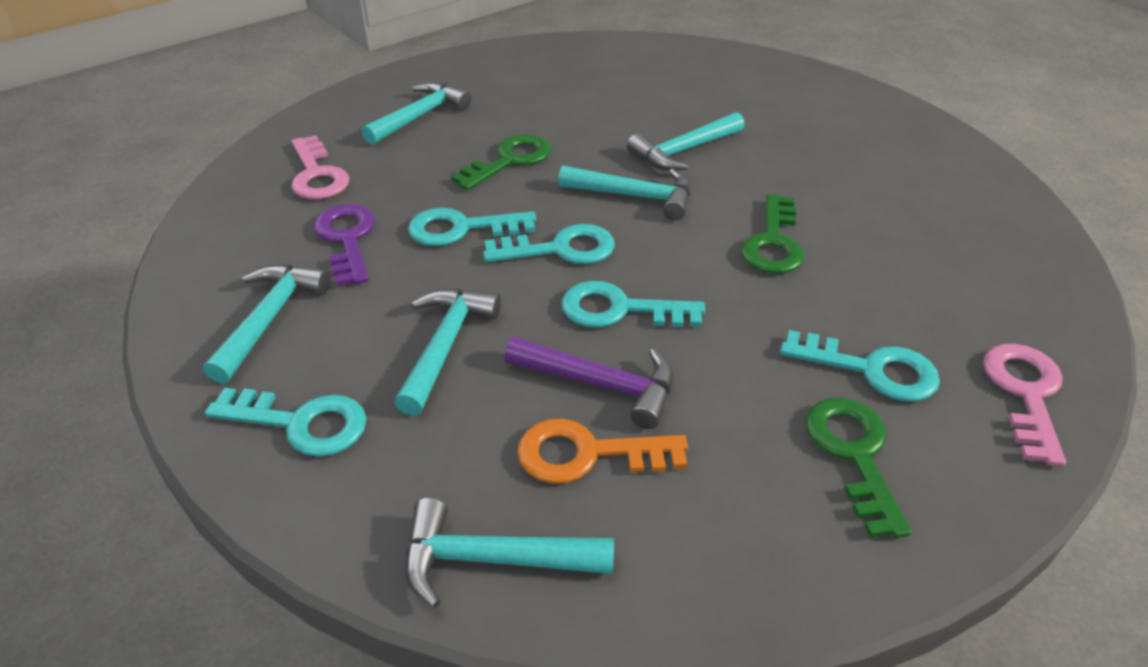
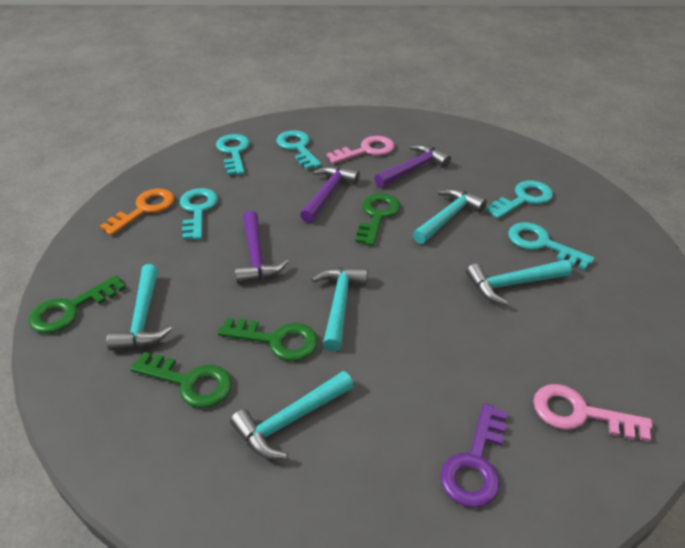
green key: [451,134,551,190] [741,194,804,274] [806,398,911,538] = 3 -> [29,275,126,334] [130,352,232,408] [218,318,318,361] [356,193,400,246] = 4
purple hammer: [504,337,673,429] = 1 -> [235,211,289,284] [300,166,360,223] [375,144,451,187] = 3
turquoise hammer: [203,264,331,384] [361,82,471,145] [394,289,501,416] [405,498,614,608] [558,165,691,221] [627,112,745,171] = 6 -> [107,264,172,351] [230,371,354,459] [311,267,368,351] [413,188,487,244] [466,260,572,306] = 5

